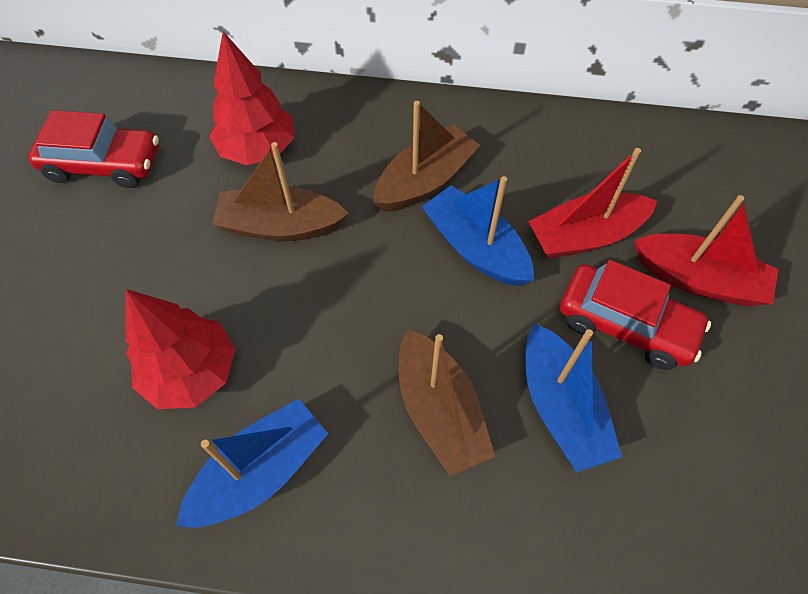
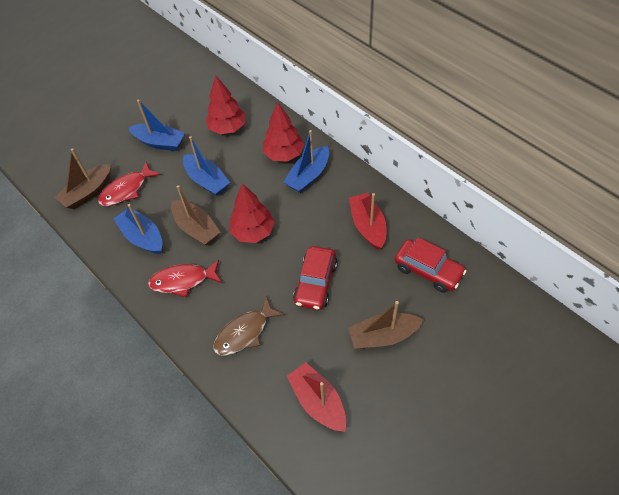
blue boat: [176,399,328,528] [422,176,534,286] [526,323,622,472] = 3 -> [114,204,162,254] [128,100,185,151] [183,136,230,196] [283,130,329,193] = 4
brown fish: none = 0 -> [213,296,284,356] = 1
red fish: none = 0 -> [98,161,161,206] [148,260,222,297] = 2
red tree: [125,289,235,409] [209,31,294,165] = 2 -> [206,75,246,134] [230,183,275,243] [263,102,304,162] = 3

